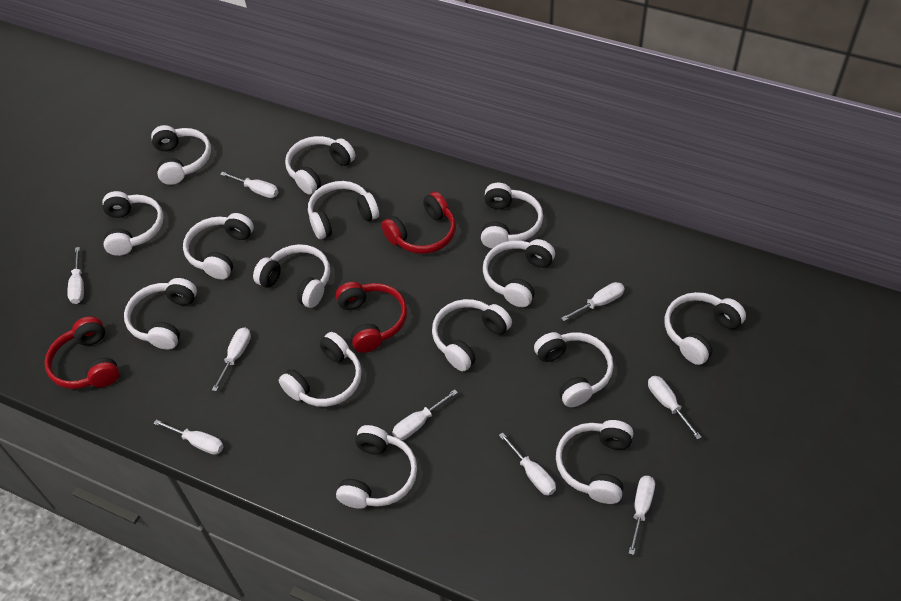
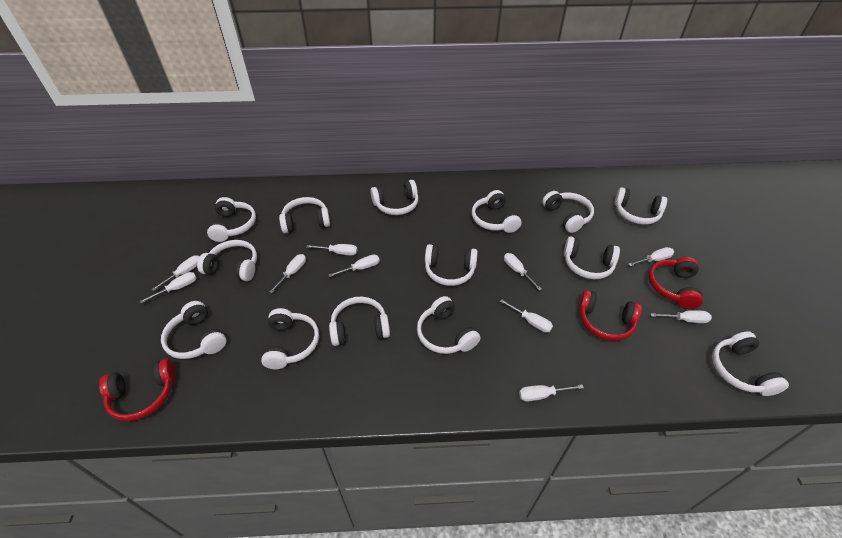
white headphones: [102,191,164,256] [124,278,197,350] [151,125,211,185] [183,213,254,280] [253,244,330,308] [279,332,362,407] [285,136,355,194] [308,181,379,239] [336,425,417,509] [432,299,512,371] [481,183,543,249] [483,239,555,307] [534,332,613,407] [556,420,633,504] [665,292,746,365] = 15 -> [161,301,226,359] [197,240,257,281] [207,197,256,242] [261,308,319,369] [279,197,330,234] [329,297,390,346] [370,180,418,215] [417,296,480,354] [425,244,478,286] [472,190,522,233] [542,191,594,233] [564,236,620,279] [615,188,667,225] [712,331,789,396] = 14
white screwdriver: [67,247,84,304] [153,420,224,455] [212,327,251,391] [220,172,278,198] [392,389,458,440] [499,432,556,496] [561,282,625,321] [628,476,655,555] [648,376,702,440] = 9 -> [140,272,196,303] [152,256,199,291] [269,254,306,293] [306,244,357,255] [329,254,380,277] [500,299,553,333] [504,253,541,290] [519,384,584,402] [628,247,674,266] [650,310,712,323] = 10

